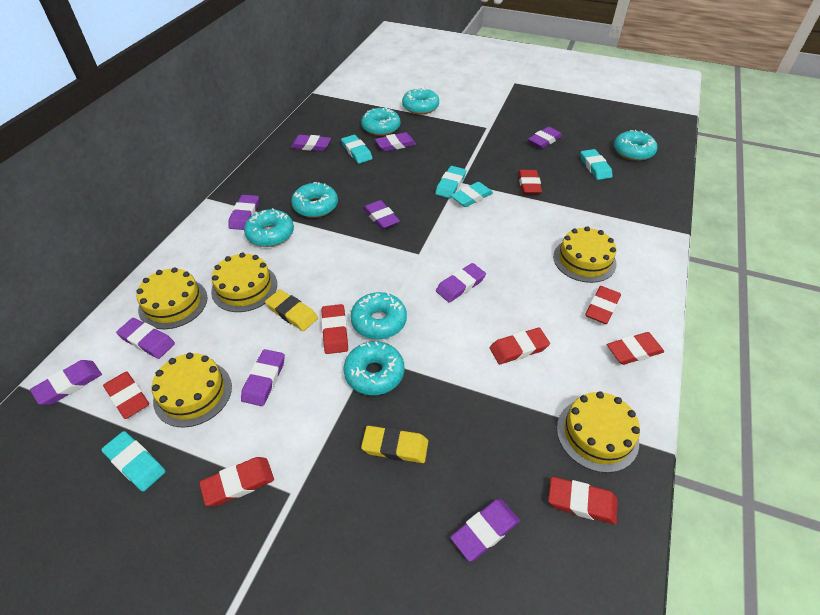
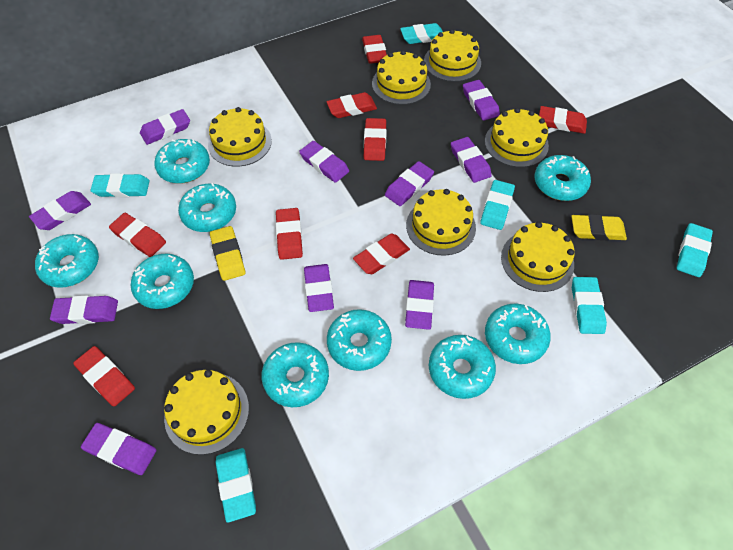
turquoise donut: [244,208,294,247] [291,182,338,218] [344,341,404,395] [350,292,407,339] [361,108,400,136] [402,87,439,114] [614,130,658,161] = 7 -> [35,234,99,288] [131,254,194,309] [154,139,210,184] [178,183,236,232] [262,342,329,407] [327,309,392,371] [429,335,496,399] [485,304,551,364] [535,155,591,201] = 9
turquoise eraser: [101,431,165,492] [341,135,373,164] [435,166,466,198] [451,182,493,207] [581,149,613,180] = 5 -> [91,173,149,197] [215,448,256,523] [400,23,443,44] [480,180,515,230] [572,277,607,334] [677,223,713,277] = 6
yellow cake: [136,267,207,329] [152,352,232,427] [211,252,277,312] [553,226,617,283] [557,391,640,473] = 5 -> [164,370,249,455] [208,107,272,167] [372,50,431,105] [406,189,476,256] [424,29,481,82] [485,108,549,167] [501,222,575,292] = 7

